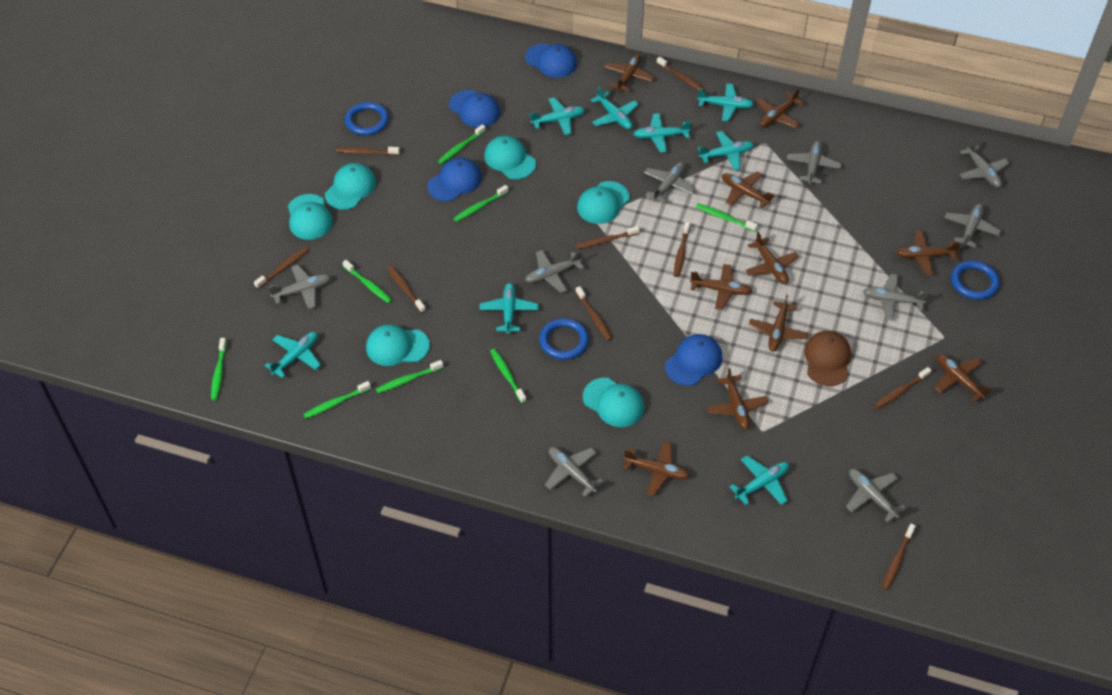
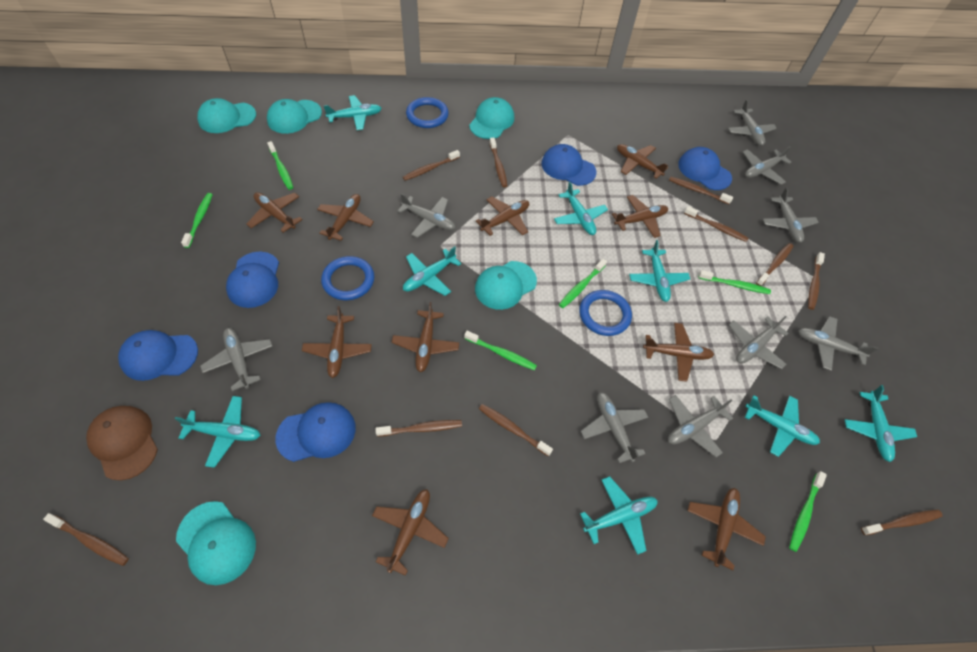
blue cap: [427,157,482,201] [449,90,500,128] [525,43,577,78] [665,334,722,386] = 4 -> [118,330,198,381] [226,252,279,308] [275,402,356,462] [541,144,597,186] [678,147,732,190] = 5
brown toothbrush: [254,247,309,289] [336,147,400,155] [387,265,426,313] [575,226,640,249] [576,286,613,341] [657,56,705,91] [674,222,690,277] [875,367,932,409] [882,524,916,590] = 9 -> [43,513,129,566] [375,420,462,437] [403,150,460,181] [479,404,553,456] [490,138,507,187] [669,176,733,204] [684,206,749,242] [756,243,793,286] [808,252,825,310] [861,509,943,535] = 10
green toothbrush: [211,338,227,401] [303,381,371,418] [343,260,392,303] [376,360,443,393] [438,124,486,164] [453,185,508,222] [490,349,526,403] [696,203,758,232] = 8 -> [181,193,213,248] [267,141,293,190] [464,331,537,371] [559,259,607,308] [698,270,771,294] [789,471,827,552] = 6
turquoise cap: [288,194,333,240] [325,163,376,210] [366,324,430,366] [484,135,536,179] [577,181,630,224] [583,378,644,427] = 6 -> [176,501,256,585] [197,98,256,133] [267,99,322,134] [469,97,514,139] [475,261,537,310] = 5

